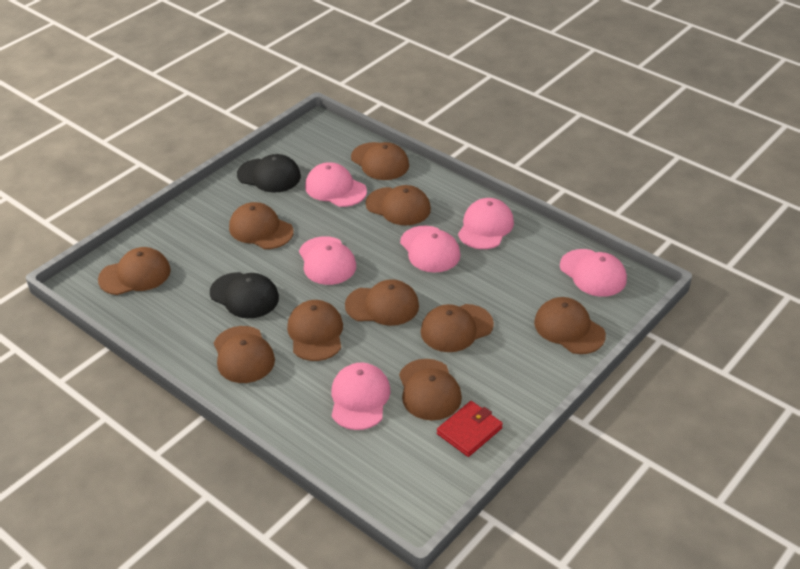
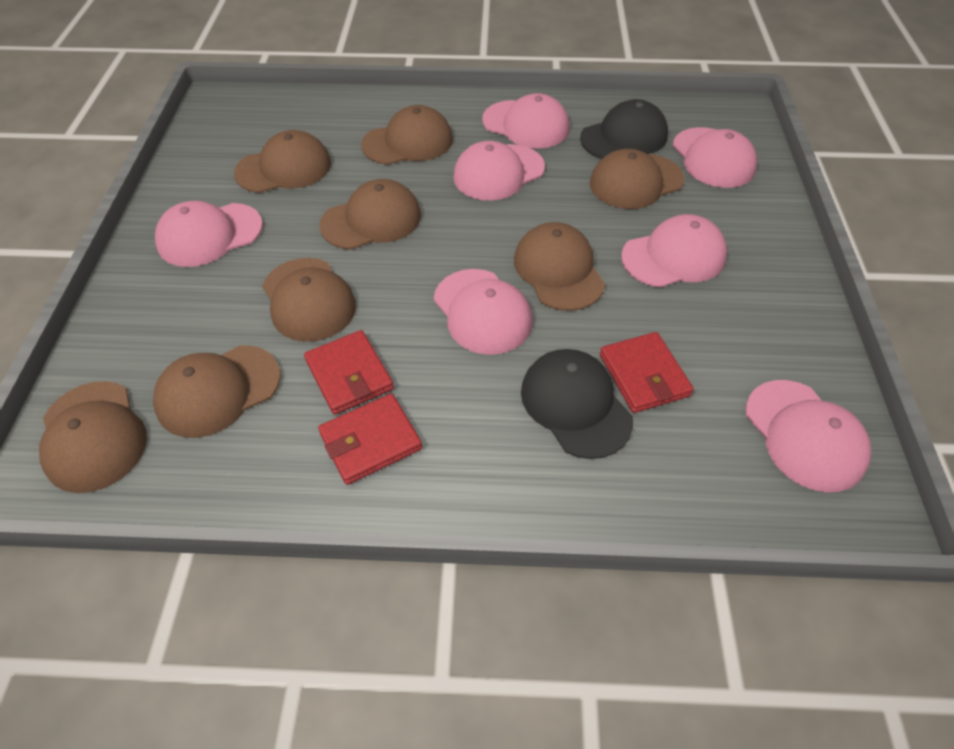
brown cap: [98,247,171,295] [214,326,275,383] [229,202,293,249] [287,300,343,361] [345,279,419,326] [351,142,409,180] [366,185,431,225] [399,359,462,420] [421,304,494,352] [534,297,606,354] = 10 -> [39,381,147,493] [153,345,280,438] [234,130,331,193] [262,258,356,342] [319,179,421,250] [361,105,453,165] [514,222,605,311] [590,149,684,209] = 8
pink cap: [299,236,356,285] [305,162,367,207] [332,363,390,430] [400,226,461,273] [458,198,514,249] [560,249,627,297] = 6 -> [155,201,263,267] [434,269,533,355] [453,141,545,201] [482,93,570,148] [621,214,727,288] [673,127,757,188] [746,380,871,492] = 7
red wallet: [437,401,503,457] = 1 -> [304,330,394,415] [318,394,422,485] [600,332,694,413] = 3

